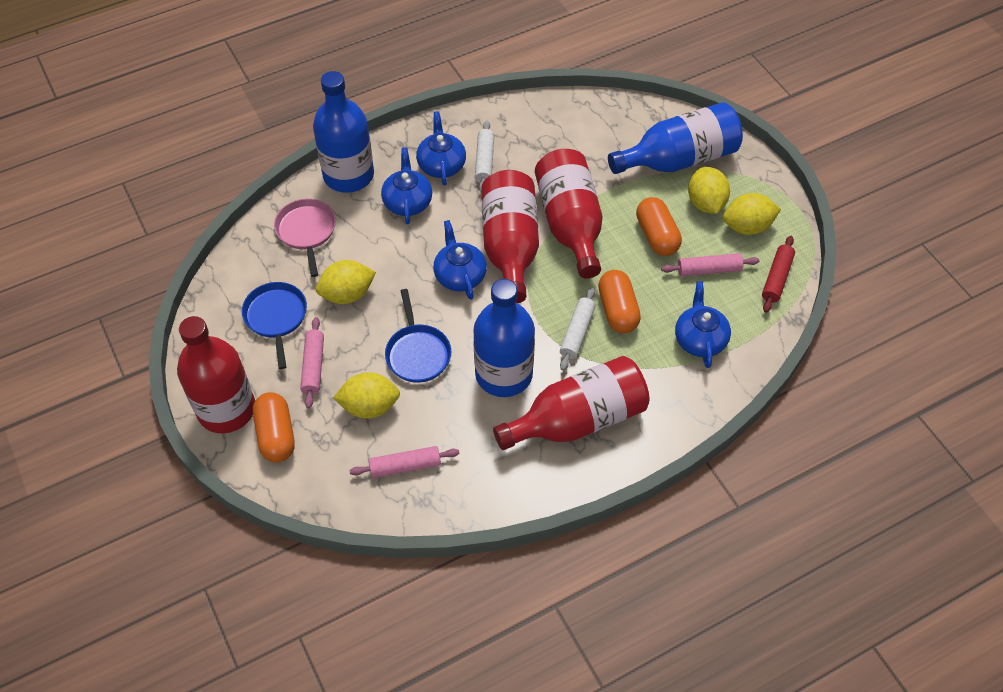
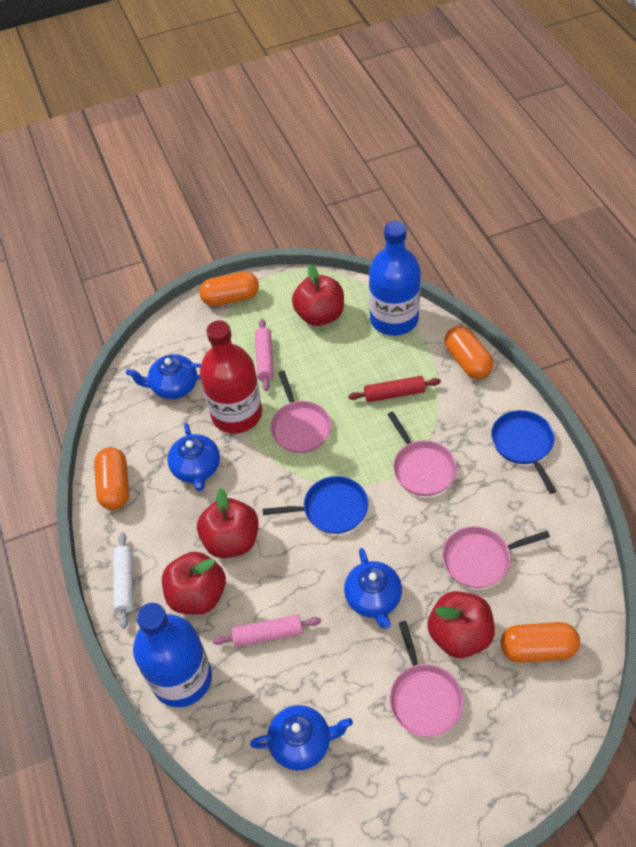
blue bottle: [313,71,374,193] [473,279,535,397] [608,102,743,174] = 3 -> [133,603,212,707] [369,221,421,336] = 2
orange capsule: [253,392,295,462] [598,270,641,333] [636,197,682,256] = 3 -> [94,447,129,510] [199,272,259,306] [444,326,494,379] [501,622,580,663] = 4
pink pan: [274,199,336,277] = 1 -> [271,370,331,453] [387,411,457,496] [390,621,464,737] [442,526,550,588] = 4
pink rolling pin: [300,317,324,408] [350,446,459,478] [661,253,759,276] = 3 -> [213,615,321,647] [255,319,274,391] = 2
red apple: none = 0 -> [162,552,226,615] [197,488,258,558] [292,264,344,326] [427,591,495,658] = 4
red bottle: [177,316,255,433] [481,170,539,303] [493,356,649,450] [535,149,603,279] = 4 -> [200,320,262,434] = 1
white rolling pin: [475,121,494,193] [560,287,596,371] = 2 -> [113,532,133,629] = 1
yellow lemon: [316,260,376,304] [333,372,400,419] [688,167,730,214] [723,193,781,235] = 4 -> none = 0

